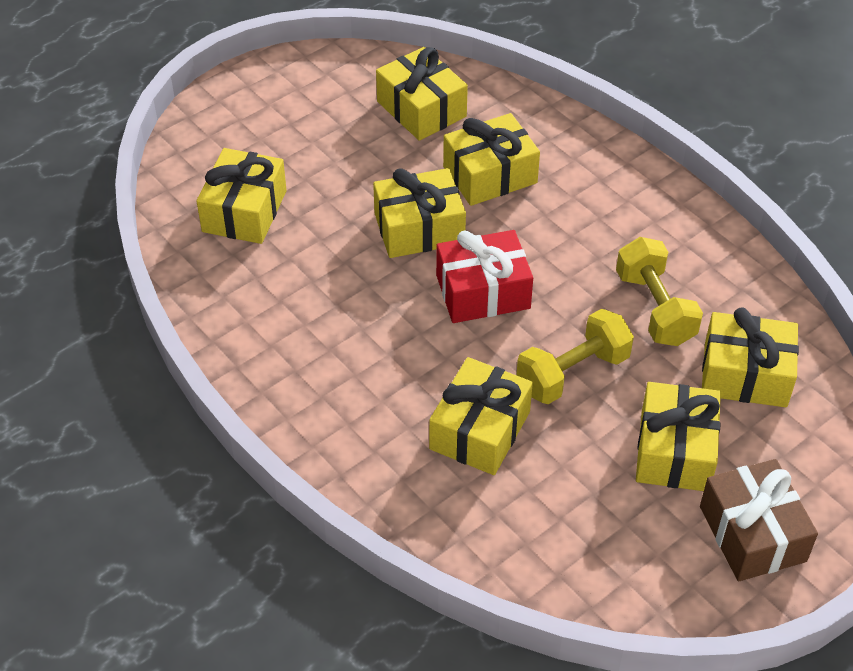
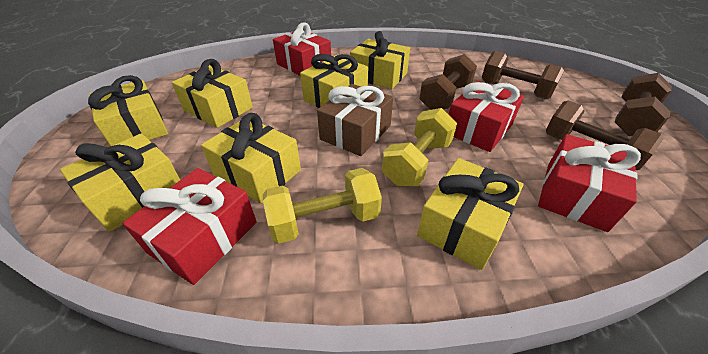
brown dumbbell: none = 0 -> [419,54,477,110] [482,51,564,99] [545,100,664,170] [615,73,672,136] = 4
red gift: [436,230,533,323] = 1 -> [122,168,257,285] [273,22,331,76] [449,81,524,152] [538,134,641,232] = 4

